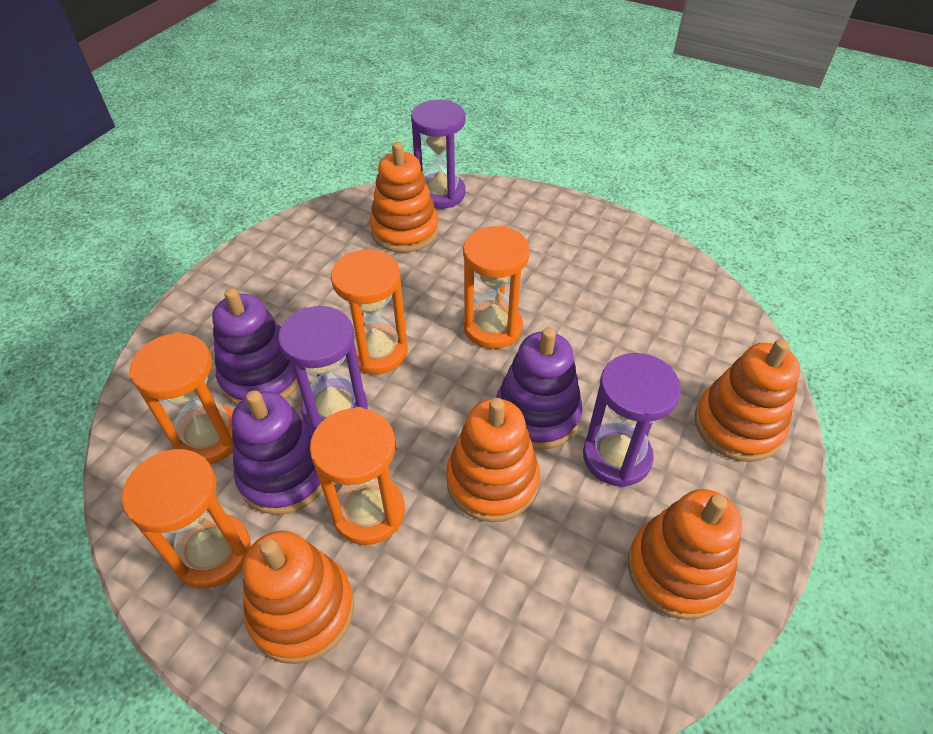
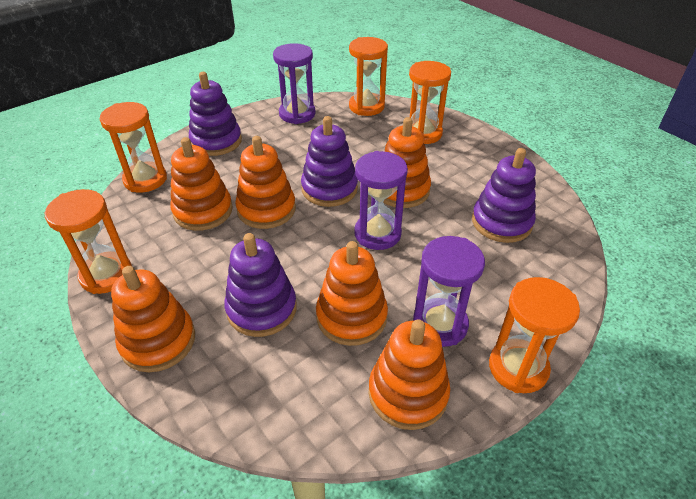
orange stacking toy: [243,531,354,664] [370,142,439,253] [446,398,540,522] [628,489,742,620] [695,339,800,462] = 5 -> [111,266,195,372] [171,137,233,231] [235,136,296,229] [316,241,388,346] [368,319,450,430] [383,117,431,208] = 6
purple stacking toy: [212,288,298,405] [232,390,323,515] [496,327,583,450] = 3 -> [189,72,242,156] [224,233,297,337] [301,116,358,207] [472,148,536,243] = 4

